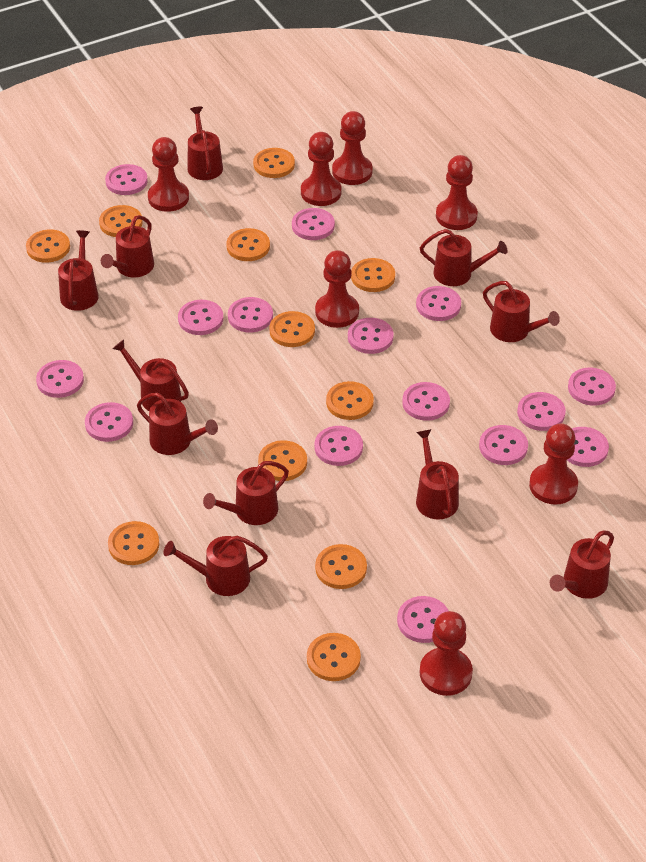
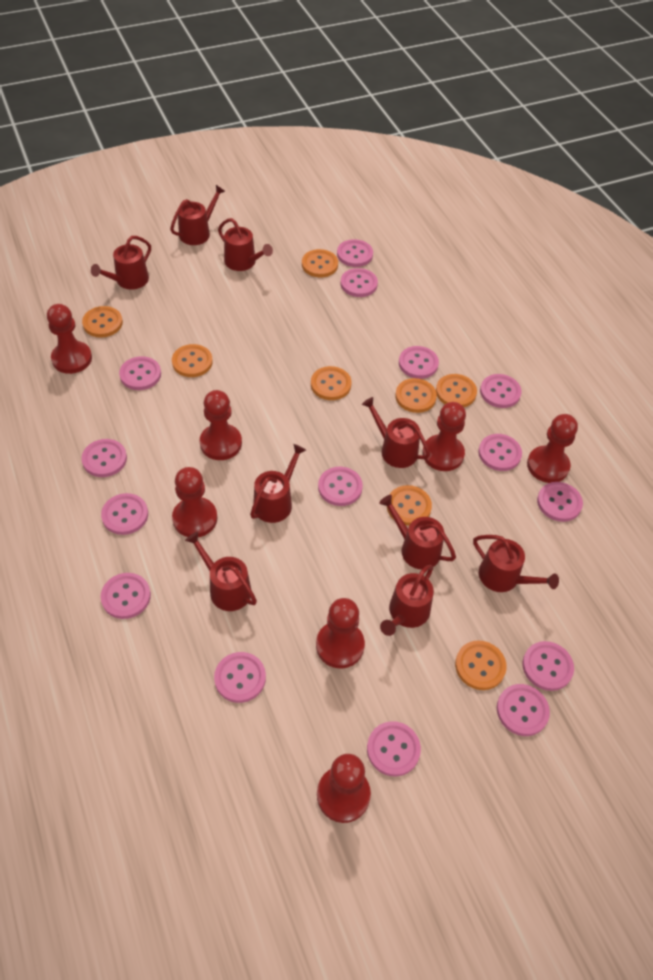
orange button: [26,229,70,263] [99,205,142,237] [108,521,159,565] [226,228,270,261] [253,148,295,178] [258,440,307,481] [269,311,315,347] [307,633,361,681] [315,544,367,589] [326,381,374,420] [351,258,395,292] = 11 -> [82,306,123,338] [172,344,213,377] [302,249,338,277] [311,366,351,400] [387,485,432,526] [395,378,437,413] [436,374,477,407] [455,640,507,690] = 8
red watering can: [58,230,99,311] [101,215,154,278] [112,339,189,411] [137,393,218,455] [164,536,268,596] [188,107,223,180] [203,461,289,525] [416,429,459,519] [420,229,507,286] [483,281,560,342] [550,530,614,599] = 11 -> [91,236,151,290] [170,185,225,245] [185,531,257,611] [218,218,273,271] [250,444,306,523] [362,397,430,468] [379,495,456,570] [380,565,434,636] [473,535,559,592] = 9

